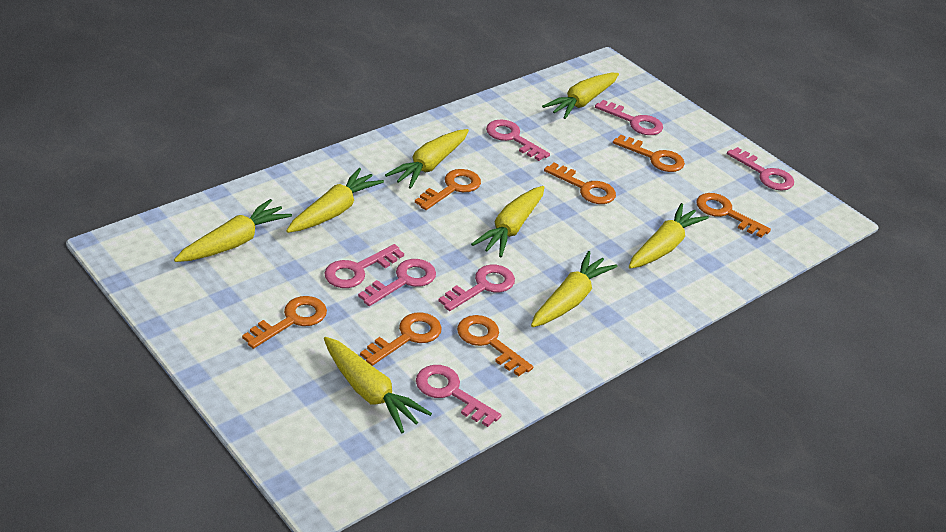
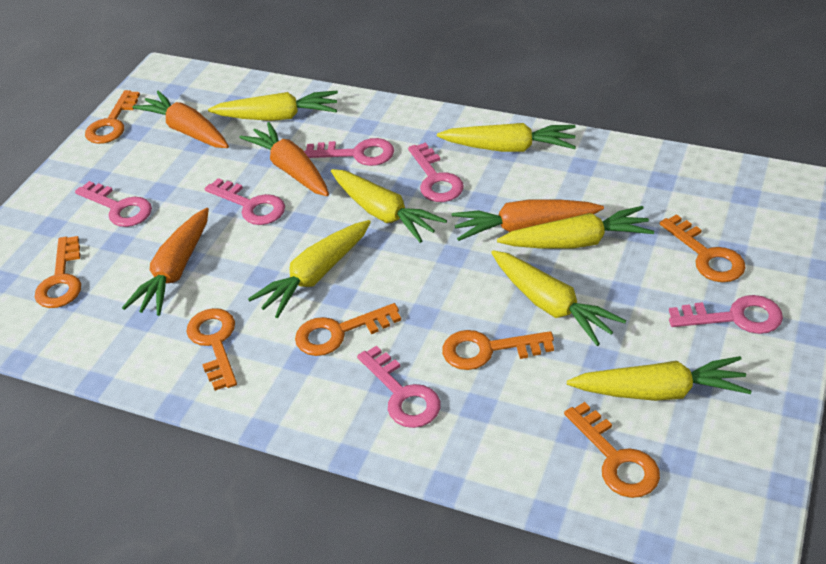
orange carrot: none = 0 -> [122,208,209,316] [132,90,229,148] [240,122,329,196] [452,199,604,241] = 4
pink key: [324,244,404,288] [358,259,436,306] [416,365,501,427] [438,265,515,311] [486,120,550,161] [595,100,663,135] [727,147,794,191] = 7 -> [75,181,152,227] [205,178,285,225] [304,138,394,166] [357,345,441,428] [408,142,464,202] [669,295,783,334] = 6
yellow carrot: [174,199,292,262] [286,168,384,233] [324,337,432,433] [385,129,469,189] [471,186,545,257] [531,251,618,327] [542,73,619,119] [629,203,709,269] = 8 -> [208,91,338,121] [248,220,371,318] [331,169,447,243] [437,123,576,152] [491,250,626,346] [497,206,654,249] [567,356,751,401] = 7

